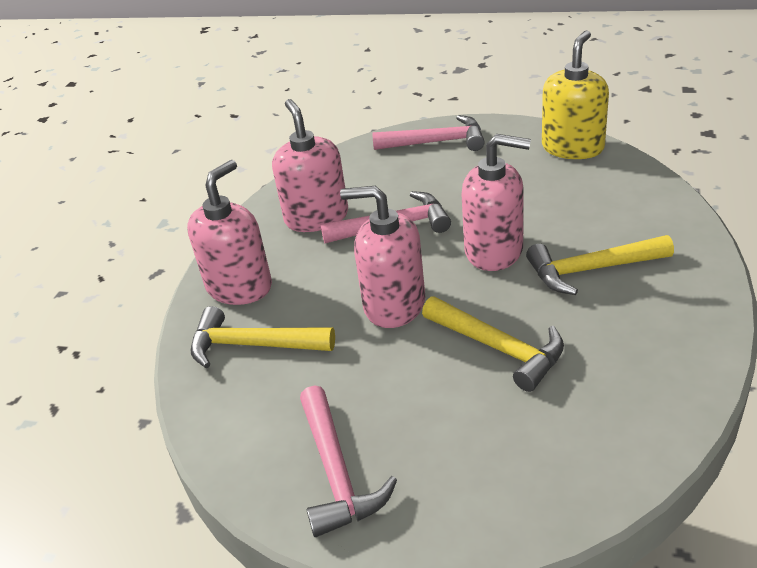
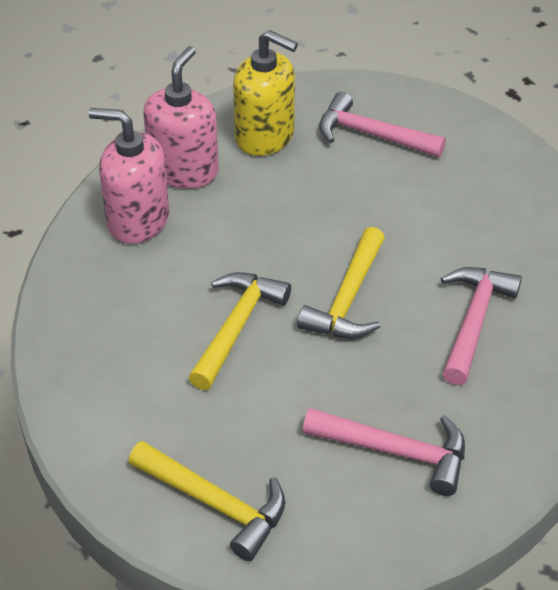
pink soap dispenser: [187,160,272,305] [272,99,348,232] [340,186,425,328] [461,134,531,271] = 4 -> [89,108,169,244] [143,46,219,189] = 2

